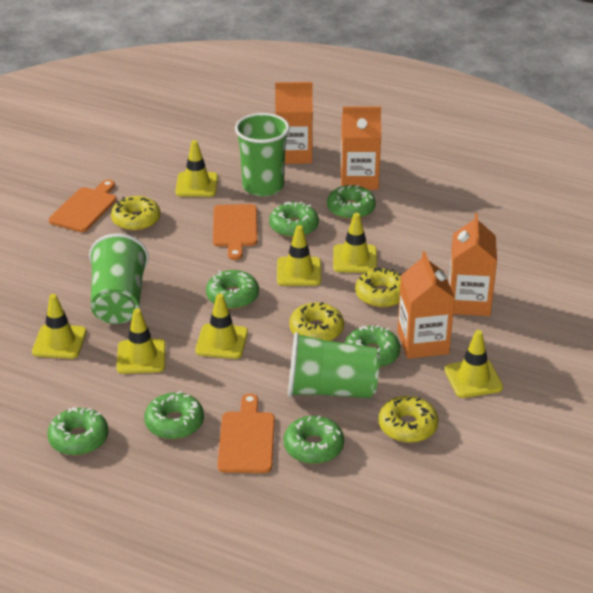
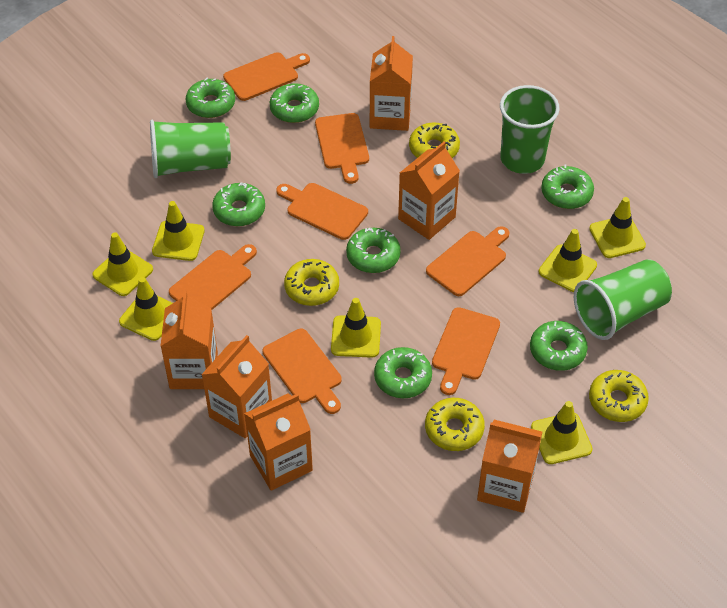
orange carton: [275,82,313,164] [341,106,381,190] [397,251,455,359] [449,213,497,316] = 4 -> [161,291,218,389] [201,335,272,438] [244,394,313,491] [370,36,413,131] [398,142,460,240] [477,420,542,513] = 6
orange cutting board: [49,180,116,232] [213,204,258,260] [217,393,275,473] = 3 -> [169,244,257,310] [223,52,310,101] [263,329,342,414] [276,183,368,240] [315,113,369,184] [426,226,510,296] [432,307,500,395] = 7

